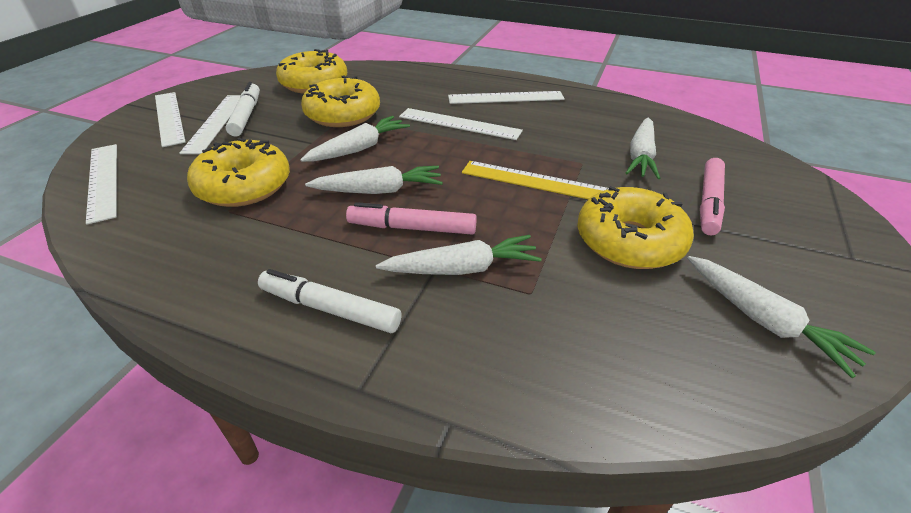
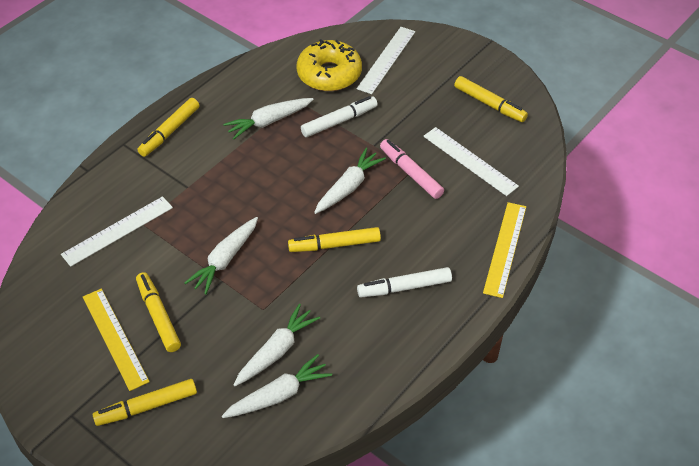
pink marker: [346,202,477,235] [700,158,725,235] = 2 -> [380,139,444,199] = 1
white ruler: [86,144,117,225] [155,92,186,147] [179,95,240,154] [399,108,523,140] [448,91,565,104] = 5 -> [61,196,173,267] [357,27,416,94] [423,127,519,196] = 3
yellow donut: [187,138,290,207] [276,49,347,94] [301,75,380,127] [577,186,694,269] = 4 -> [296,39,362,91] = 1
yellow marker: none = 0 -> [93,379,197,426] [136,272,181,352] [137,98,200,157] [288,227,381,252] [454,76,528,122] = 5
yellow ruler: [462,161,609,200] = 1 -> [83,289,150,391] [483,202,526,298] = 2

